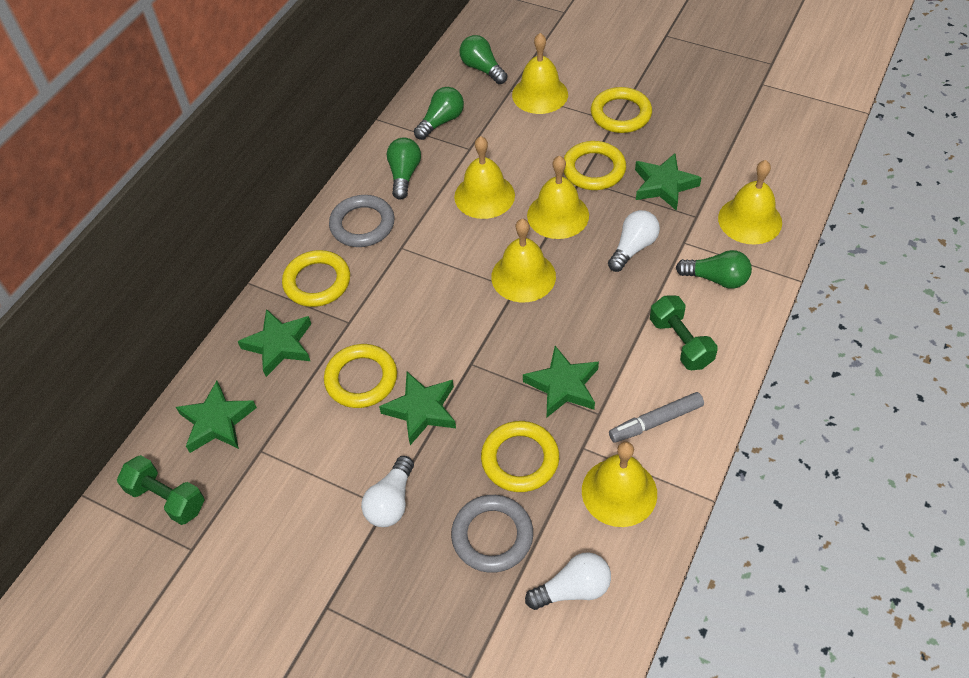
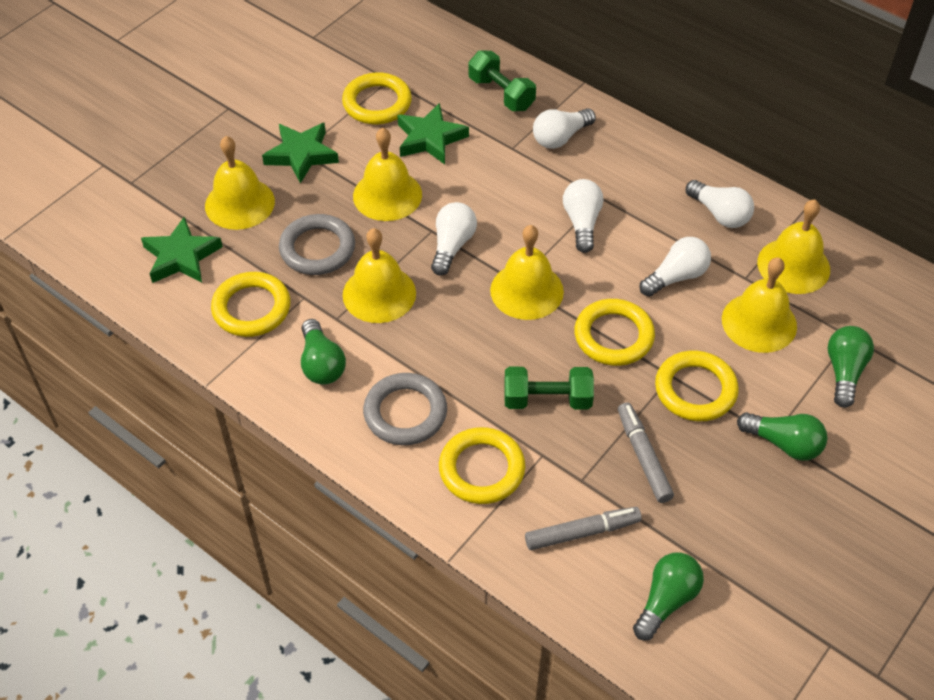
green star: [176,381,257,453] [238,309,311,377] [379,372,456,445] [523,346,599,417] [635,153,702,211] = 5 -> [141,217,223,283] [262,123,339,184] [397,103,469,164] = 3
grey marker: [609,392,704,443] = 1 -> [525,507,642,550] [618,402,674,503] = 2
white light bulb: [361,456,414,527] [525,552,611,610] [608,210,660,272] = 3 -> [431,202,477,276] [533,108,596,149] [563,179,604,253] [640,237,711,297] [686,180,754,228] = 5

